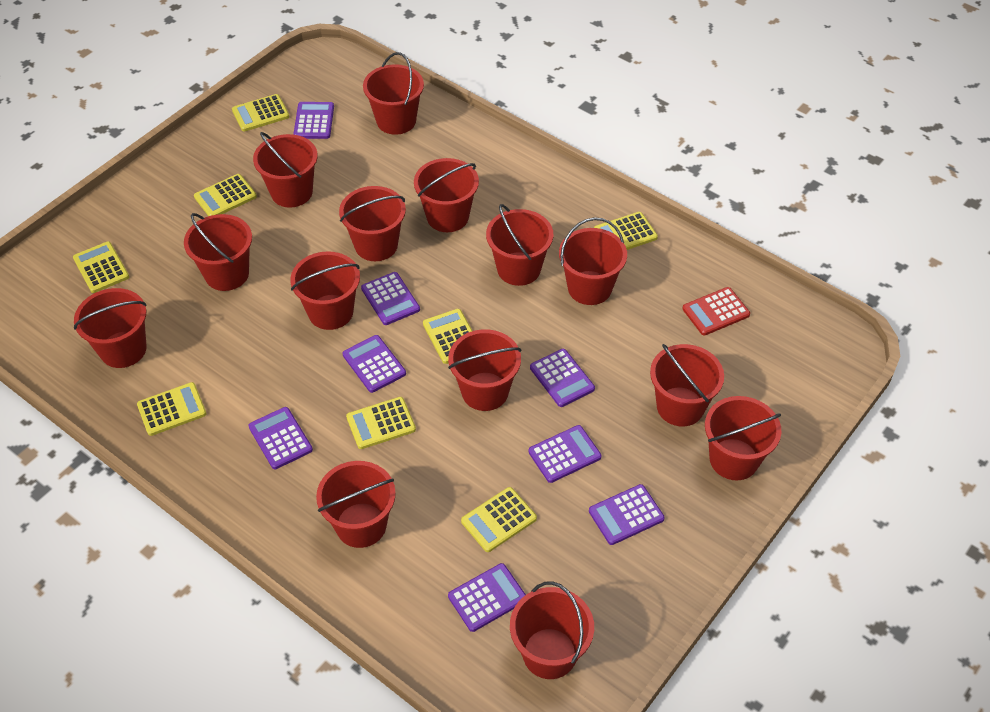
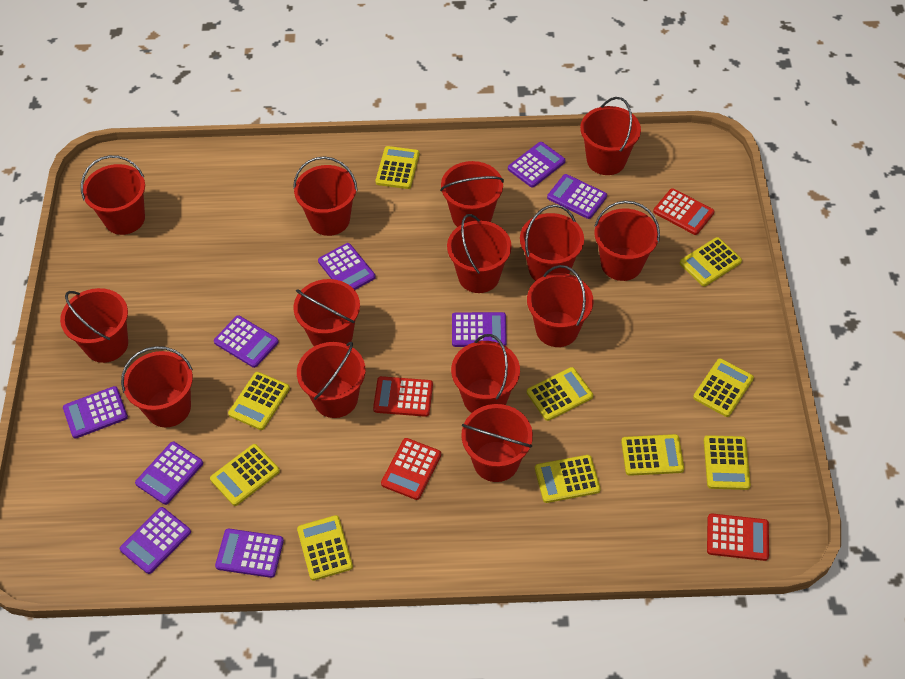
purple calculator: [248,407,313,469] [294,102,334,139] [343,335,406,393] [361,272,420,325] [448,563,526,632] [528,425,601,483] [530,349,595,407] [589,484,665,545] = 8 -> [63,386,128,439] [120,507,191,574] [135,442,203,505] [214,315,279,368] [215,529,284,578] [318,243,376,290] [452,312,507,347] [508,142,565,188] [547,174,607,219] = 9
red calculator: [682,287,750,336] = 1 -> [373,376,433,417] [381,438,441,500] [653,188,714,235] [707,513,769,561] = 4
yellow calculator: [73,241,129,293] [137,382,207,436] [194,174,257,216] [232,94,289,132] [346,397,416,449] [423,309,472,364] [461,487,537,552] [594,212,658,250] = 8 -> [210,444,280,506] [228,372,290,430] [297,515,353,581] [376,146,420,189] [527,367,593,421] [535,455,601,503] [621,434,684,476] [680,237,742,286] [693,358,754,417] [704,435,751,490] = 10

